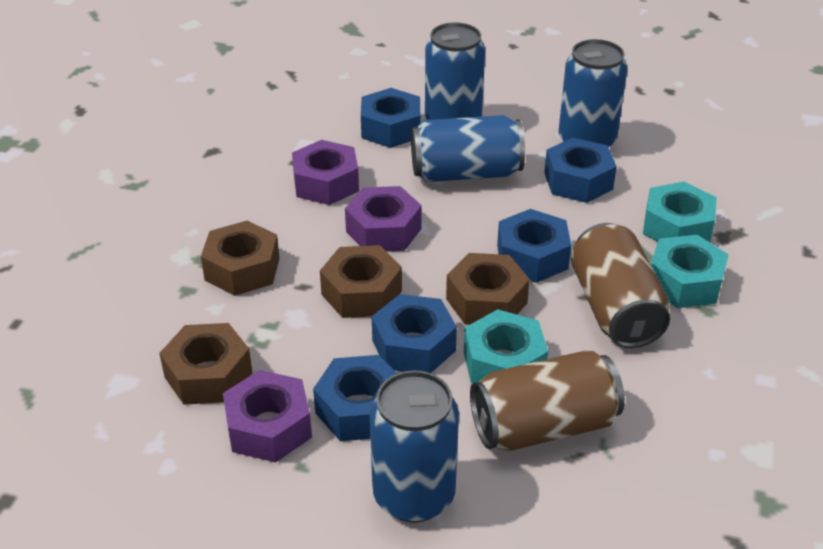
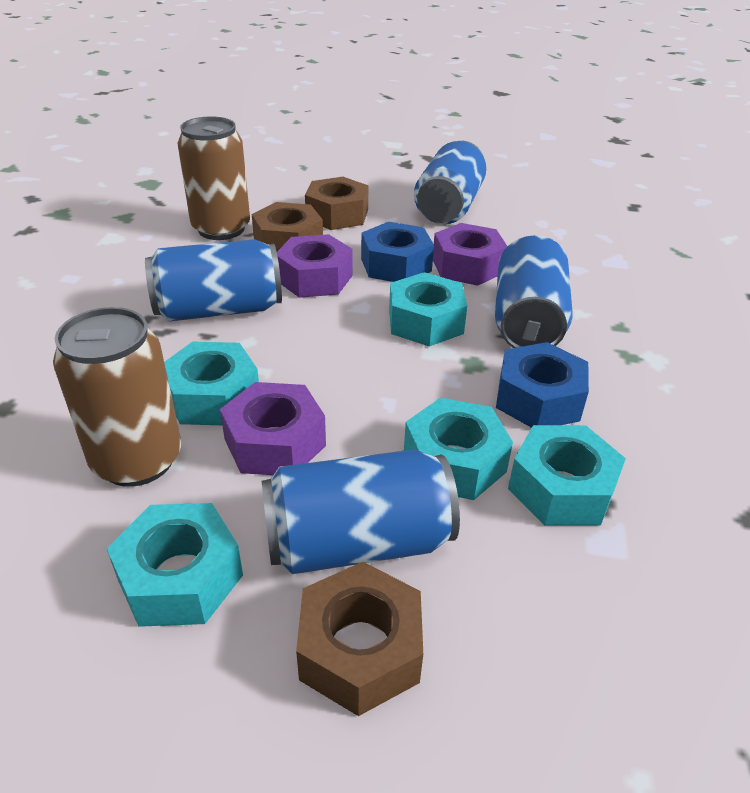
blue nut: [313,355,397,441] [361,88,420,148] [372,294,457,373] [497,209,571,283] [544,137,617,203] = 5 -> [361,222,434,282] [496,342,589,428] = 2
brown nut: [159,323,252,405] [201,221,280,296] [320,245,402,318] [446,253,530,325] = 4 -> [252,202,323,251] [296,562,423,716] [305,177,369,230] = 3
turquoise nut: [464,309,548,383] [643,182,717,242] [651,235,729,308] = 3 -> [107,503,243,627] [164,342,259,425] [389,272,467,347] [404,398,513,500] [508,425,626,526] = 5

